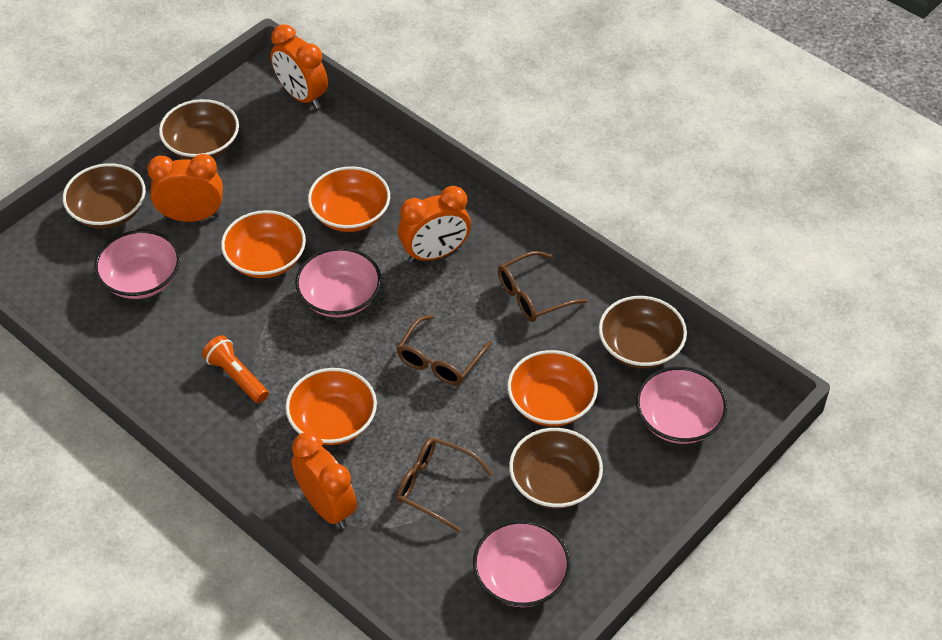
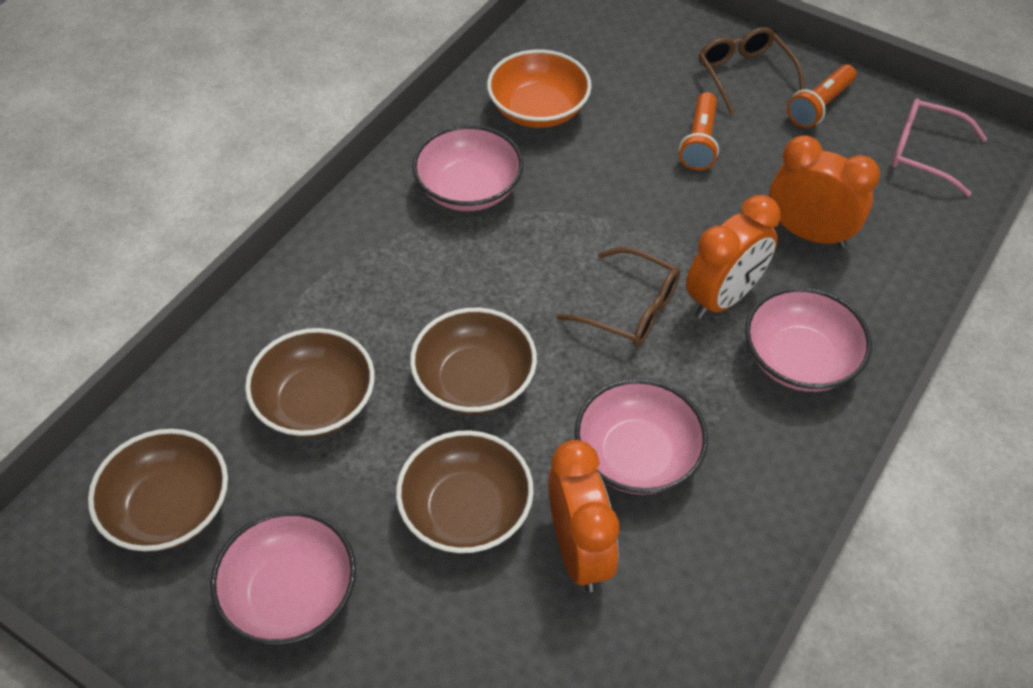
brown glasses: [397,315,492,385] [397,437,493,532] [498,251,588,322] = 3 -> [557,247,680,347] [698,27,805,115] = 2
orange bowl: [221,210,306,278] [286,368,377,445] [308,166,390,232] [507,350,598,426] = 4 -> [487,49,592,128] = 1
orange clock: [147,154,223,222] [271,24,328,109] [292,432,357,529] [398,186,471,263] = 4 -> [548,440,619,592] [686,195,781,319] [769,135,880,248] = 3
orange flashlight: [202,335,269,403] = 1 -> [679,92,719,170] [787,64,857,128] = 2
pink glasses: none = 0 -> [891,99,987,196] = 1

